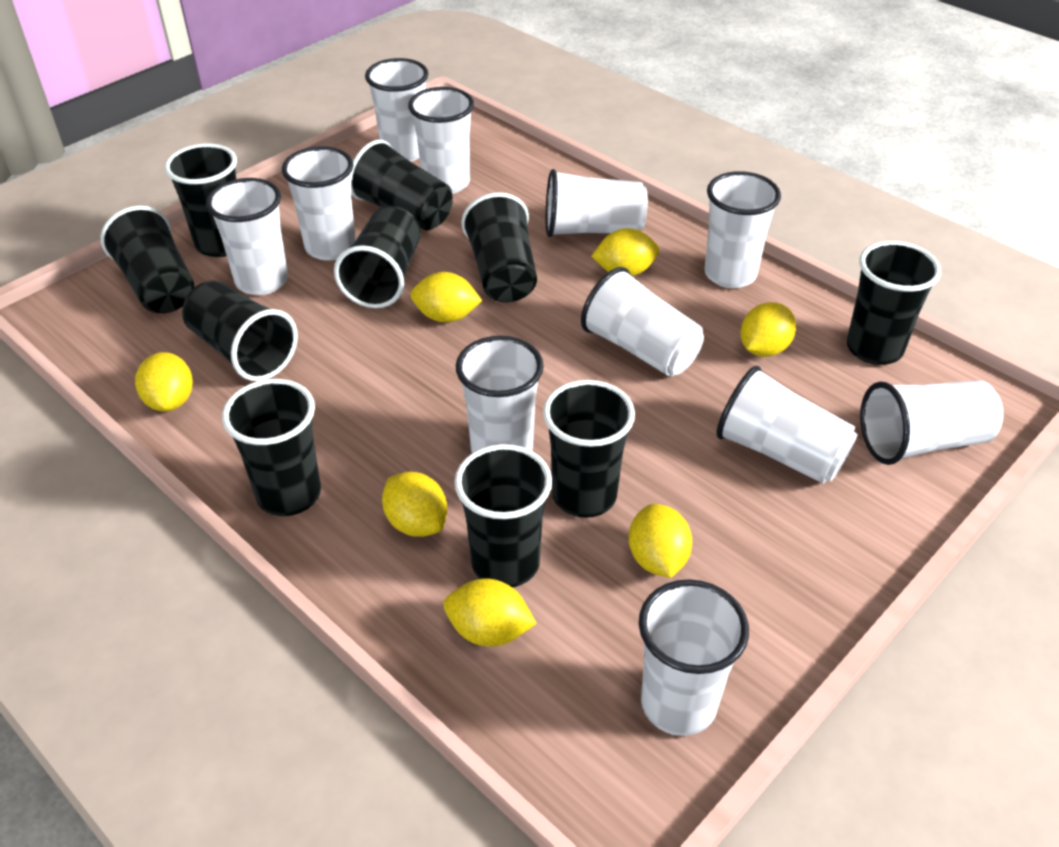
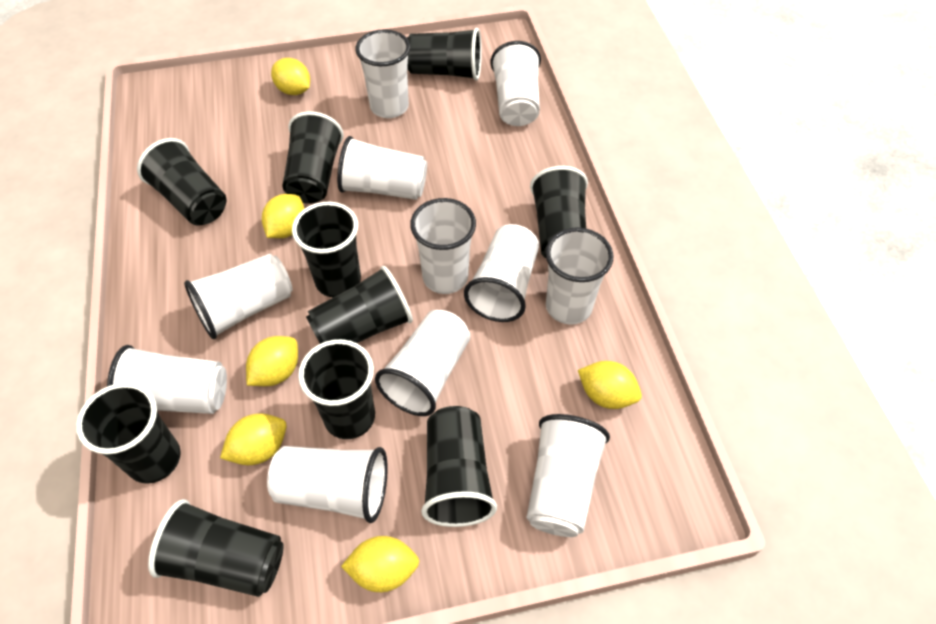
yellow lemon: [135,352,193,412] [382,472,447,537] [410,272,482,322] [443,579,537,646] [591,228,659,276] [629,504,692,578] [740,302,796,357] = 7 -> [220,413,286,465] [246,336,298,386] [262,194,305,238] [271,58,310,95] [341,536,419,592] [578,361,642,409] = 6

